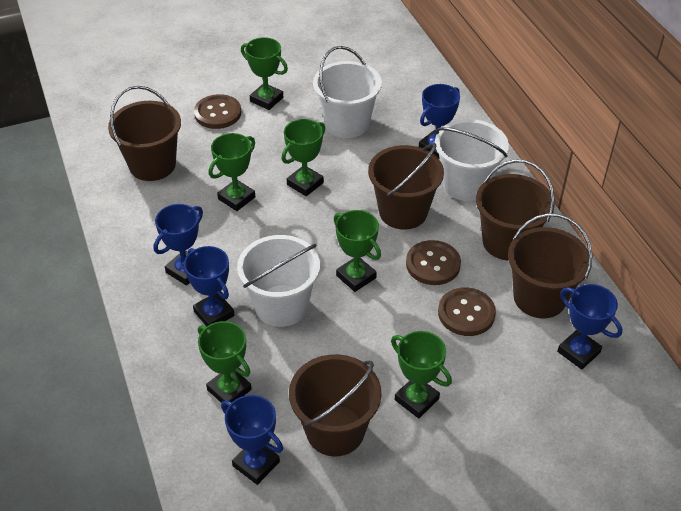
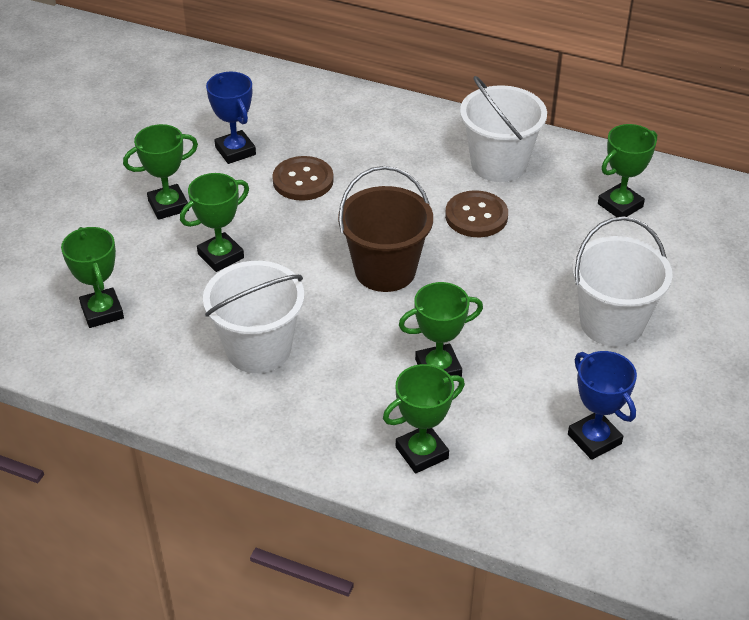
blue trophy: [154,204,203,285] [184,246,235,327] [221,395,283,485] [419,84,460,159] [557,284,622,370] = 5 -> [206,72,256,164] [568,351,637,460] = 2
brown bucket: [108,86,181,181] [289,354,381,456] [368,143,444,230] [476,159,555,261] [508,213,592,318] = 5 -> [338,166,433,292] = 1
brown button: [194,94,241,129] [406,240,461,285] [438,287,496,336] = 3 -> [272,156,334,201] [445,190,508,237] = 2

